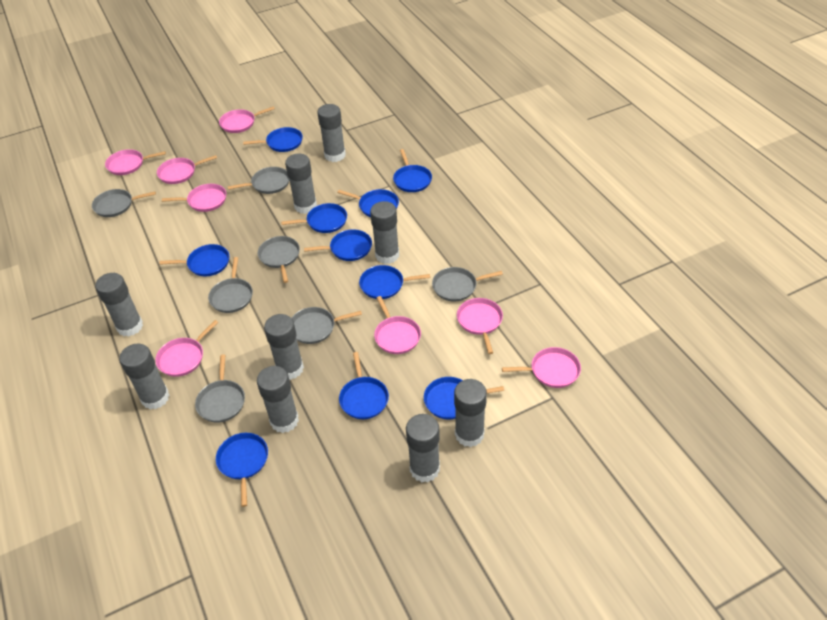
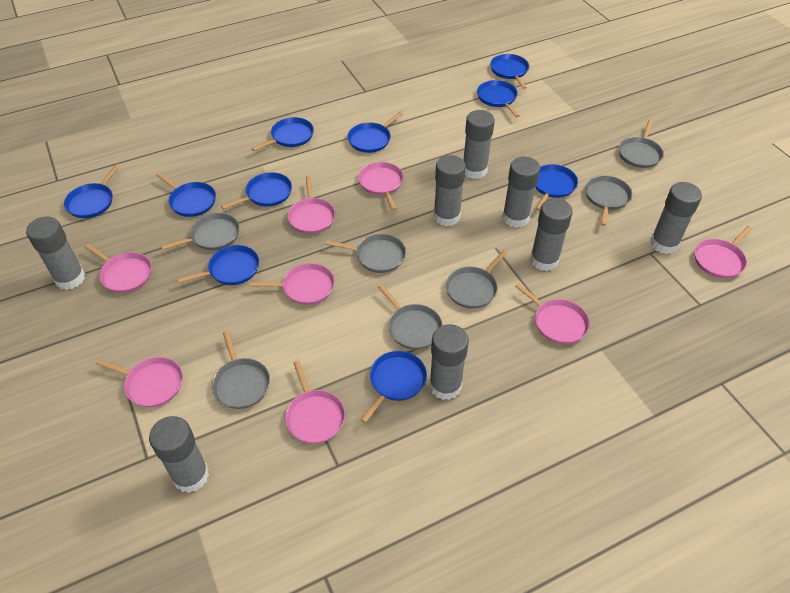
grey glue stick: [95,273,143,337] [119,344,170,409] [257,366,299,433] [264,314,304,380] [285,154,317,214] [317,104,346,162] [370,201,399,264] [406,414,440,482] [454,379,487,447] = 9 -> [26,217,86,290] [149,416,209,493] [429,324,469,400] [433,155,466,226] [463,110,495,179] [502,157,540,228] [530,198,573,271] [650,182,702,254] = 8

